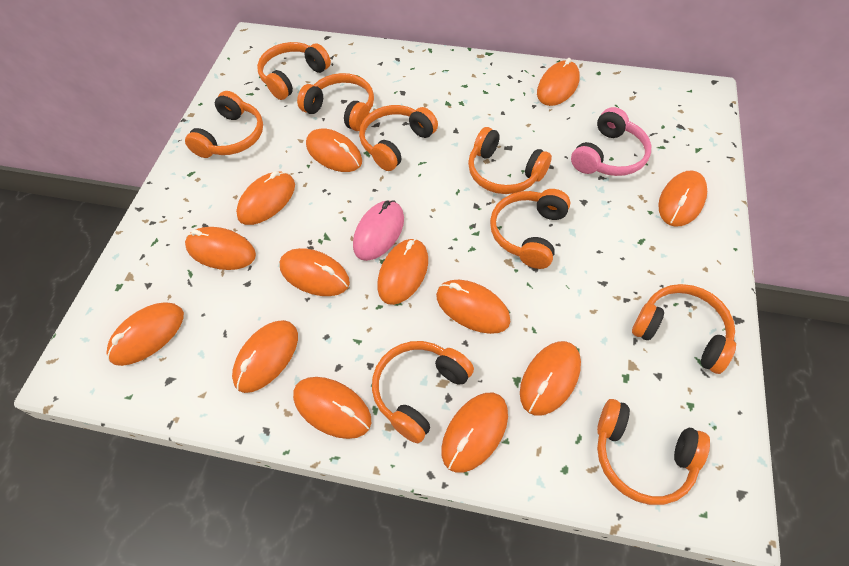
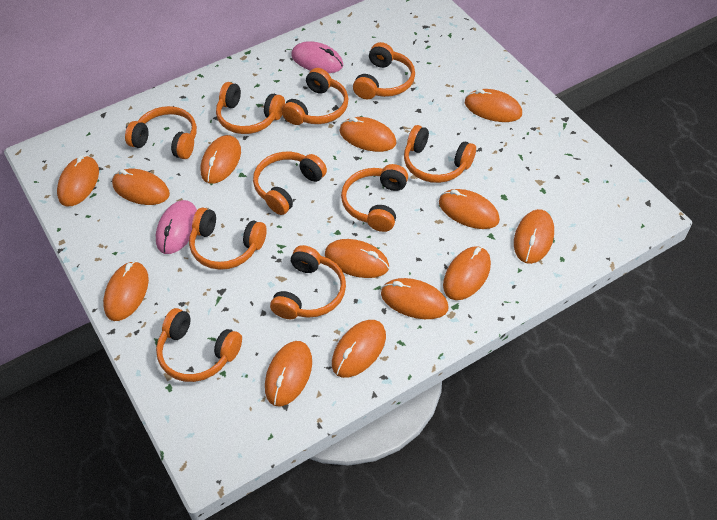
orange headphones: [185,91,263,158] [257,42,331,100] [297,73,374,131] [359,105,438,171] [372,341,474,444] [468,127,552,194] [490,189,570,269] [597,399,710,505] [632,284,736,374] = 9 -> [125,106,197,159] [156,308,242,382] [189,208,267,270] [216,82,285,134] [253,152,327,215] [270,245,346,319] [281,68,349,125] [341,164,408,232] [353,42,415,99] [404,125,476,183] = 10
pink headphones: [571,107,651,176] = 1 -> none = 0
pink mouse: [353,200,404,261] = 1 -> [156,200,197,254] [291,41,343,73] = 2

